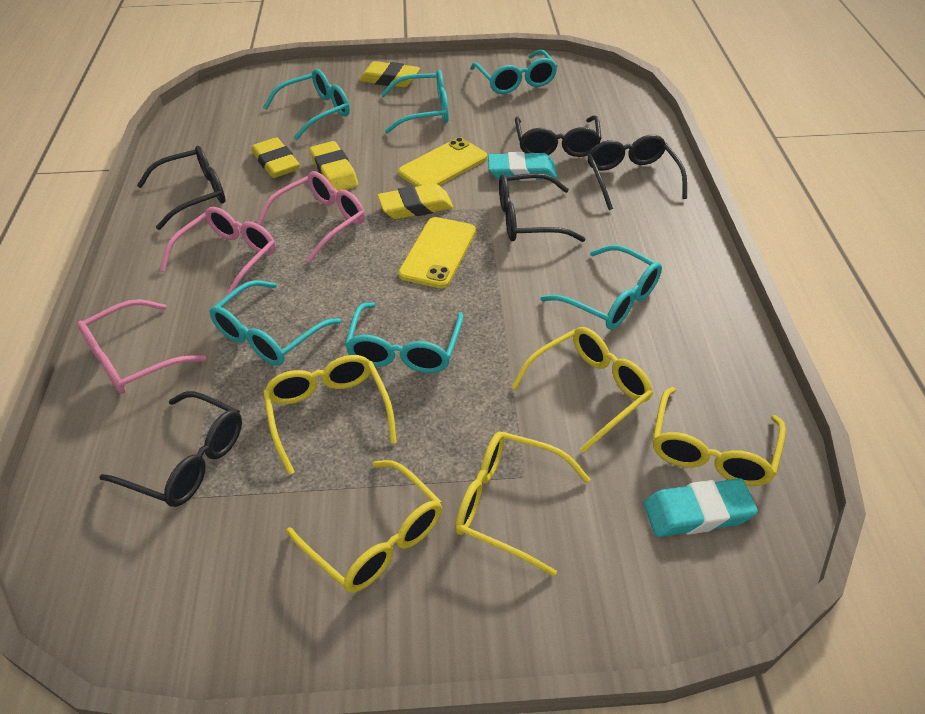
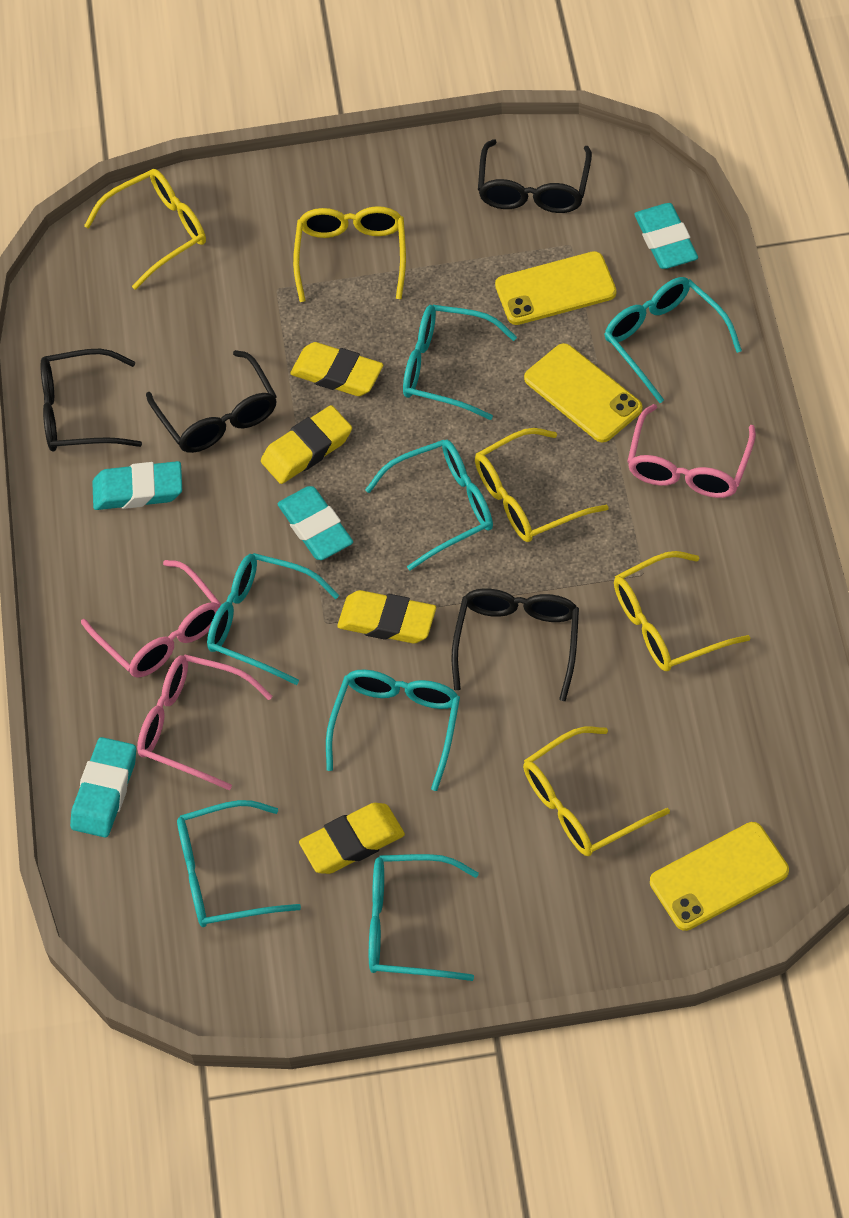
black glasses: [99,391,242,507] [137,146,226,230] [499,173,585,242] [515,115,602,157] [587,135,687,210] = 5 -> [40,349,142,452] [146,350,277,453] [451,588,579,701] [478,139,592,213] = 4
turquoise eraser: [488,152,557,181] [644,478,758,537] = 2 -> [70,737,136,837] [92,461,182,510] [277,486,353,560] [634,203,698,269] = 4
turquoise glasses: [209,280,341,366] [263,69,350,140] [345,302,464,373] [381,70,449,133] [470,50,558,94] [540,245,662,330] = 6 -> [177,800,301,927] [207,553,339,685] [326,669,460,791] [365,440,493,571] [369,854,479,981] [403,305,517,420] [604,277,742,403] = 7
yellow phone: [398,137,487,187] [398,217,476,288] = 2 -> [495,251,616,325] [524,343,642,443] [650,822,789,931] = 3

